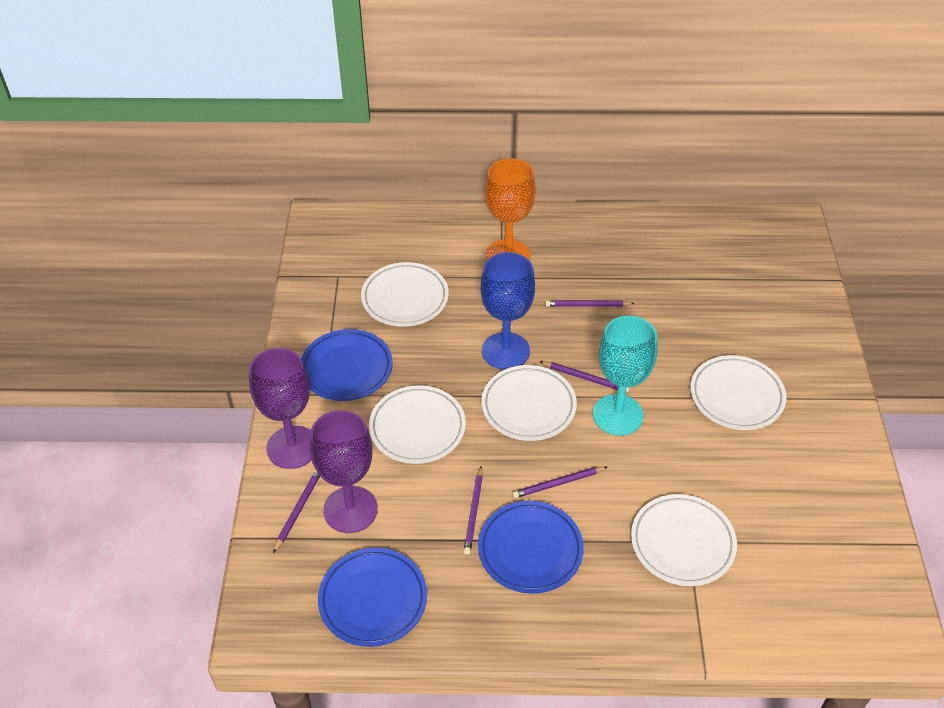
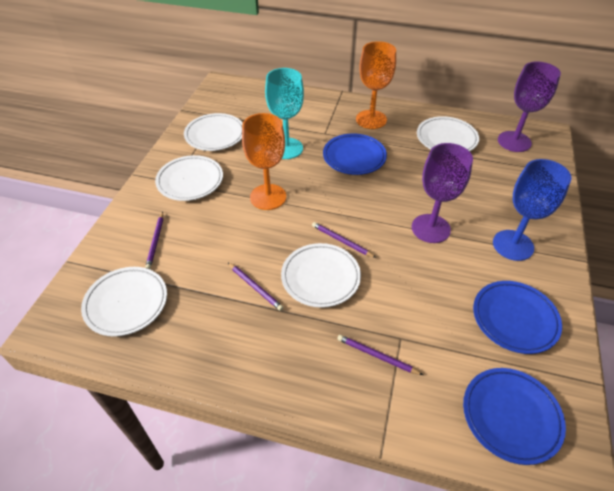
orange goblet: [485,158,536,261] = 1 -> [242,113,286,210] [356,41,396,129] = 2
purple pencil: [273,470,320,553] [463,467,483,555] [512,467,607,498] [540,361,630,393] [545,300,635,307] = 5 -> [145,212,163,269] [228,263,284,311] [312,222,376,258] [337,335,423,375] = 4

